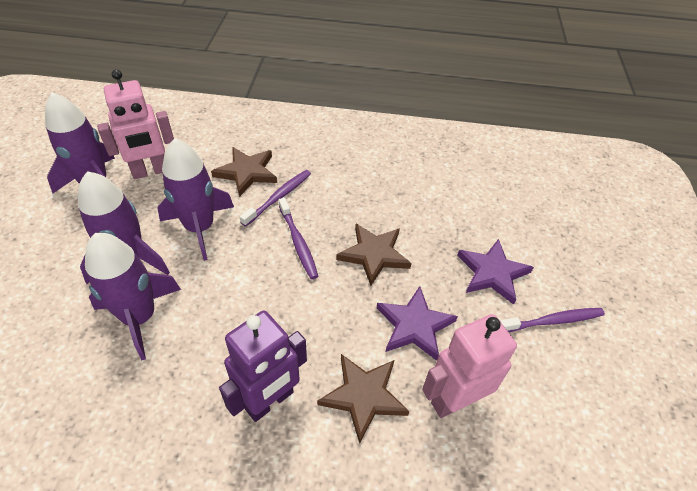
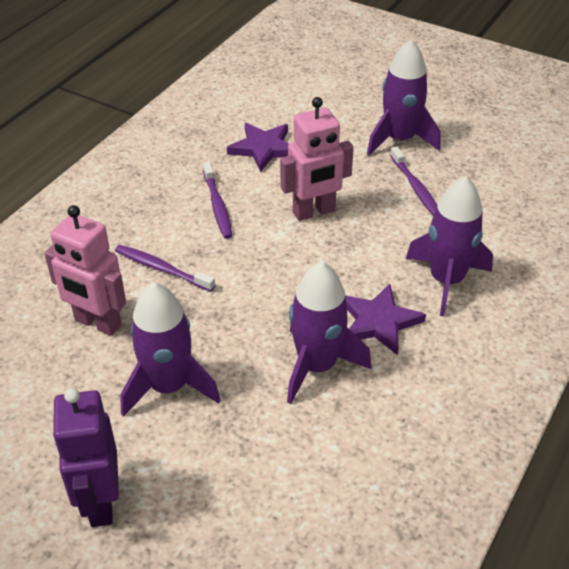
brown star: [211,147,277,197] [317,354,409,444] [336,224,412,286] = 3 -> none = 0

